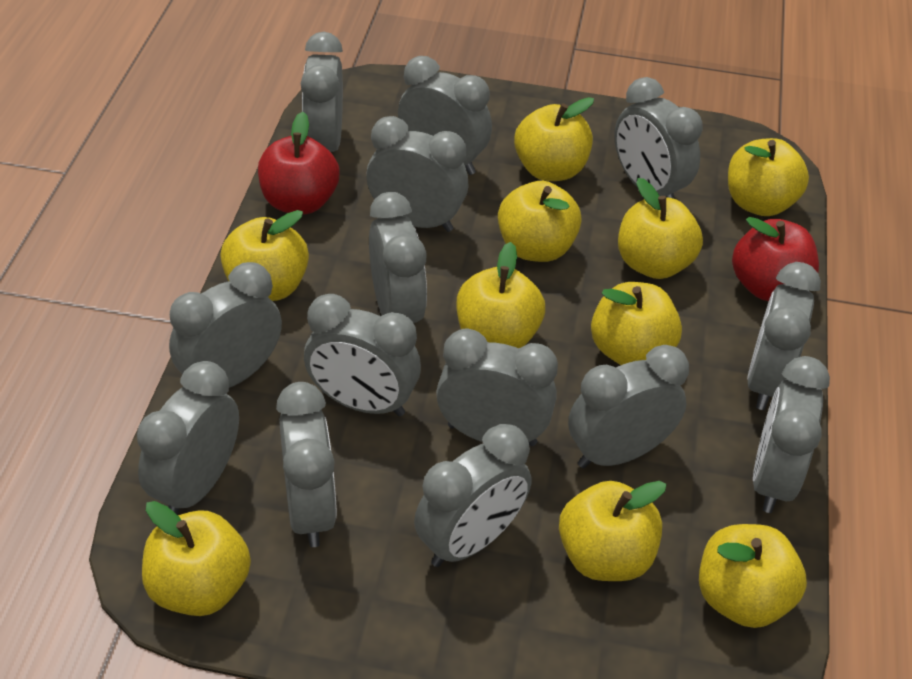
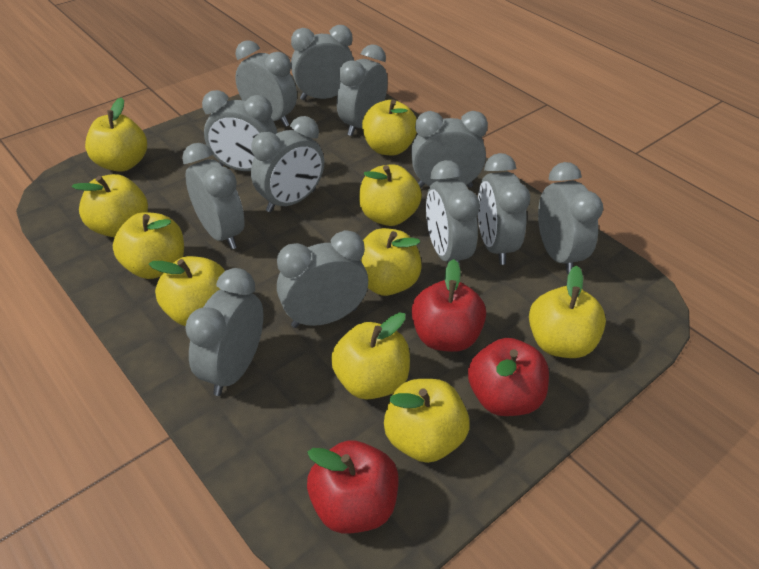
grey clock: [137,361,239,514] [169,262,282,388] [276,382,337,547] [301,32,343,152] [304,294,421,417] [367,116,469,232] [369,192,427,323] [398,56,492,175] [414,424,532,567] [436,328,558,446] [568,345,689,468] [614,77,703,199] [747,262,821,410] [753,356,830,513] = 14 -> [182,143,245,249] [185,268,263,396] [202,90,277,171] [235,40,297,127] [251,116,324,212] [277,230,368,328] [291,25,354,100] [337,44,388,136] [411,111,488,188] [426,160,480,267] [478,153,530,265] [538,162,603,274] = 12
red apple: [258,112,340,214] [732,217,819,301] = 2 -> [307,440,399,534] [411,259,486,352] [468,338,549,416] = 3

